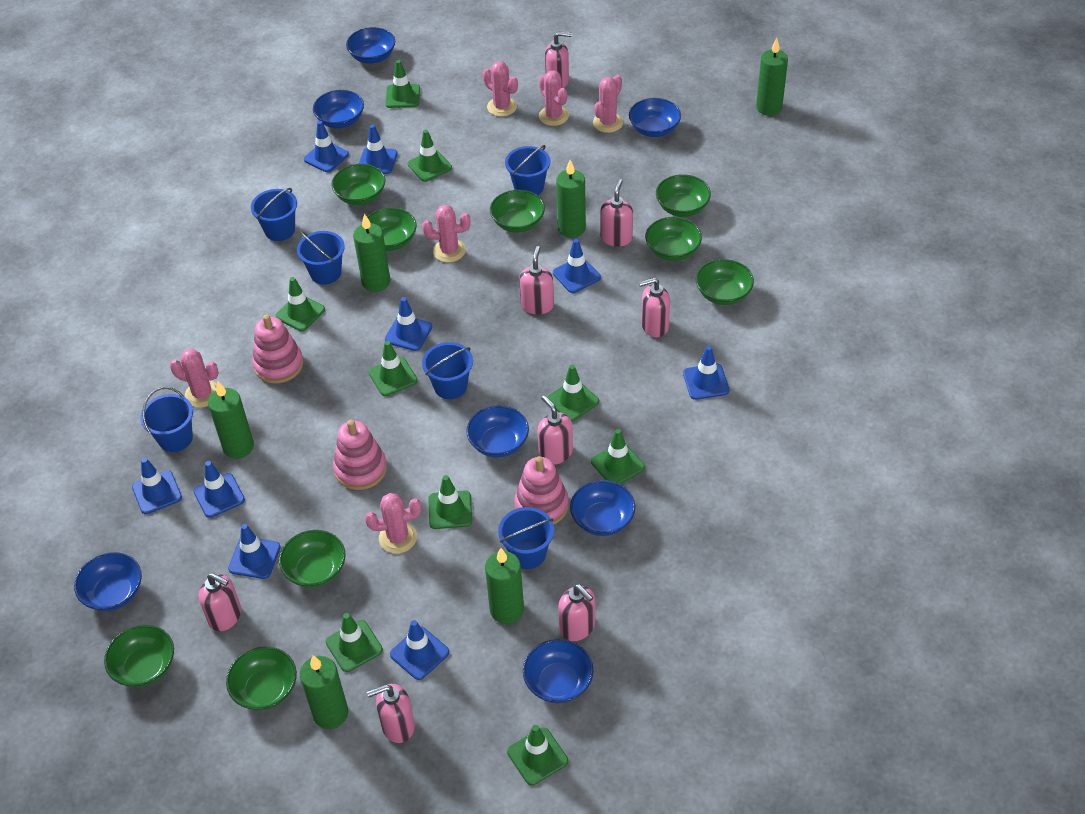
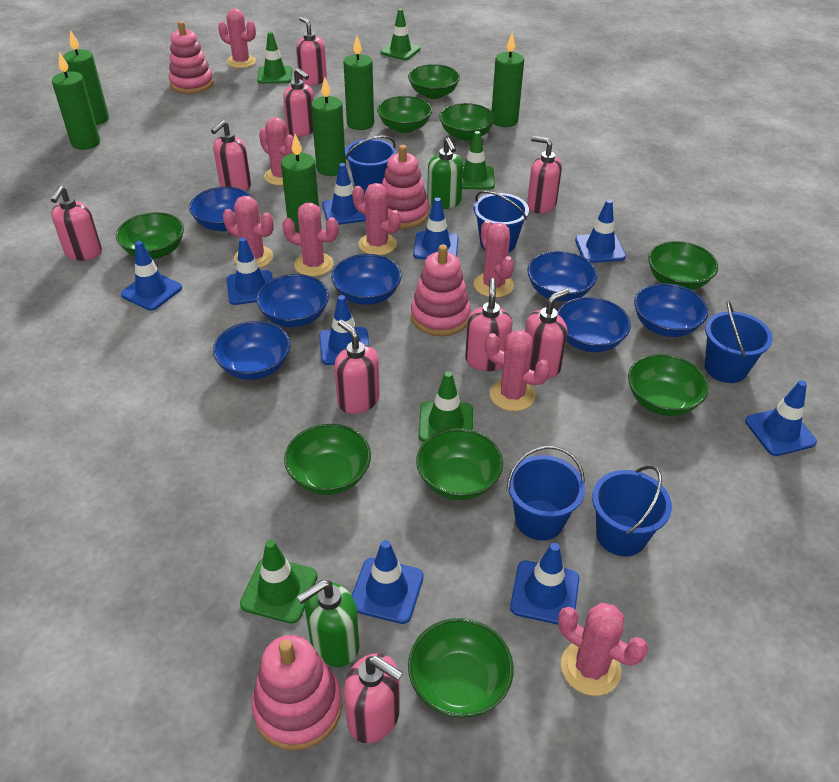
blue bucket: [141,387,193,452] [251,188,297,241] [297,231,345,285] [422,342,473,399] [498,507,554,569] [505,145,550,195] = 6 -> [345,136,396,194] [474,191,529,253] [507,446,585,540] [592,465,672,556] [705,300,773,383] = 5
green soap dispenser: none = 0 -> [297,580,360,667] [427,137,463,209] = 2
green traffic cone: [276,277,325,331] [326,613,383,672] [369,341,418,396] [385,60,420,108] [408,130,452,182] [428,475,472,529] [507,725,568,785] [547,365,599,421] [591,429,645,484] = 9 -> [240,540,318,624] [257,32,292,84] [381,9,421,60] [419,371,473,442] [462,131,495,190] = 5
pink cactus: [170,349,219,408] [365,493,421,554] [422,205,470,262] [483,61,518,117] [539,70,569,126] [593,75,623,133] = 6 -> [218,9,256,68] [223,196,274,268] [259,117,294,186] [282,203,339,277] [352,183,401,255] [474,220,514,298] [485,330,551,411] [558,603,648,696] = 8
pink soap dispenser: [198,573,241,631] [367,684,415,743] [519,246,554,314] [538,395,573,465] [545,31,572,88] [558,584,595,641] [601,179,633,247] [639,278,670,337] = 8 -> [51,186,102,261] [211,120,251,191] [283,68,314,137] [296,17,327,85] [334,320,380,414] [344,653,403,743] [465,278,512,371] [525,288,570,378] [527,136,562,214] = 9
pink stacking toy: [252,314,303,384] [333,420,387,490] [514,456,569,524] = 3 -> [169,21,214,94] [252,635,342,750] [382,145,429,229] [411,245,471,336] = 4

